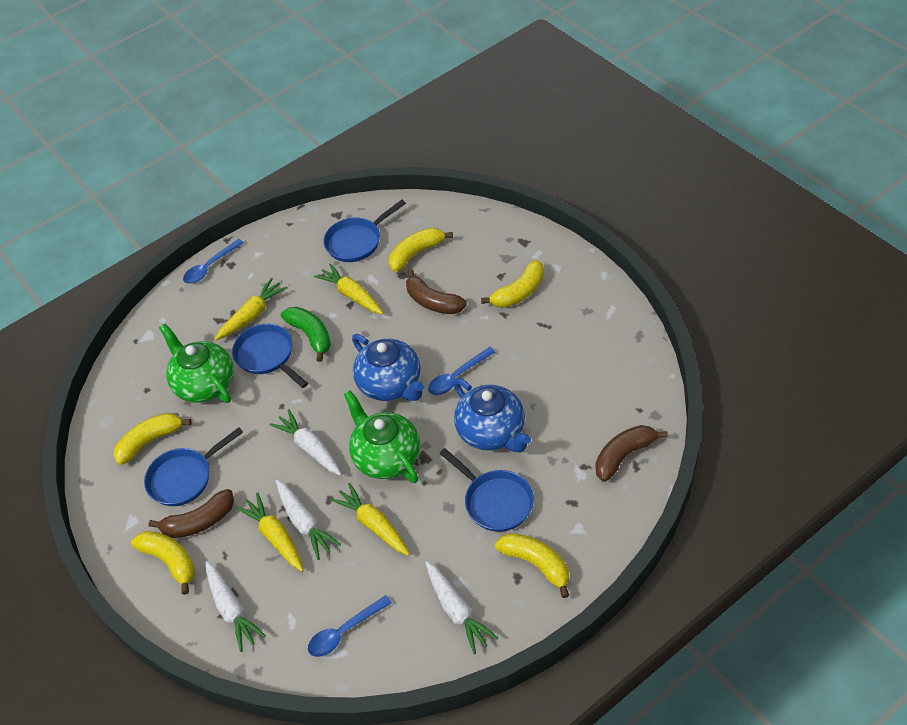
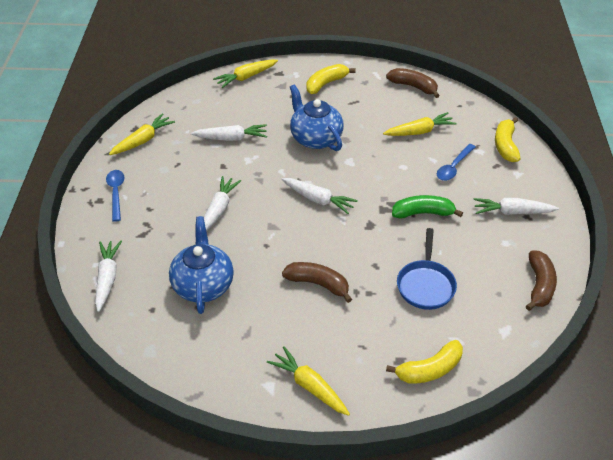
blue pan: [144,427,243,506] [232,324,308,388] [324,200,406,262] [439,448,534,532] = 4 -> [397,228,457,310] = 1
blue spoon: [183,239,244,284] [308,595,392,657] [428,347,496,395] = 3 -> [106,170,125,222] [437,144,475,181] = 2
green teapot: [159,323,234,403] [344,390,420,483] = 2 -> none = 0
white carrot: [205,561,266,652] [270,409,342,476] [276,480,341,560] [425,561,498,654] = 4 -> [95,241,122,312] [191,124,267,141] [204,176,241,231] [281,178,358,214] [473,198,559,215] = 5
yellow banana: [113,413,192,465] [131,531,195,595] [389,228,453,272] [481,260,544,308] [495,533,569,598] = 5 -> [306,64,356,94] [386,340,463,384] [495,117,521,162] = 3

